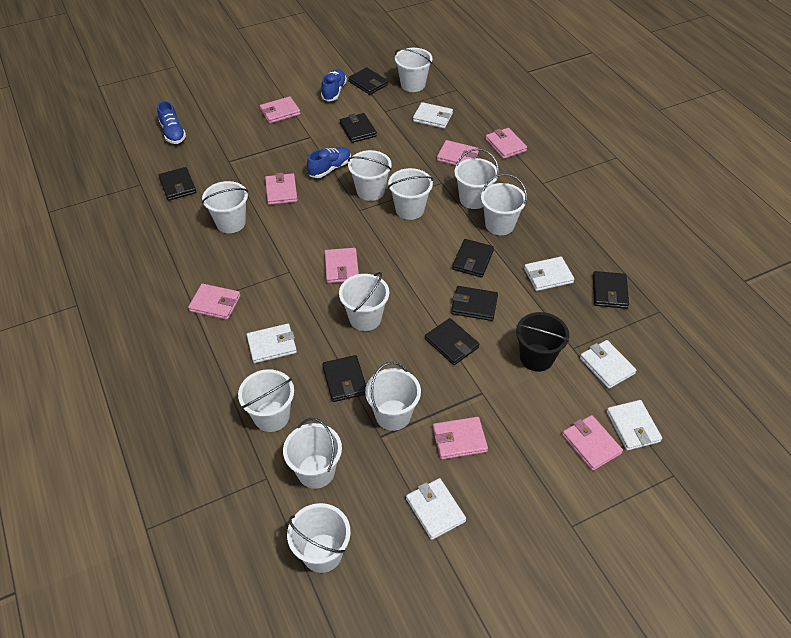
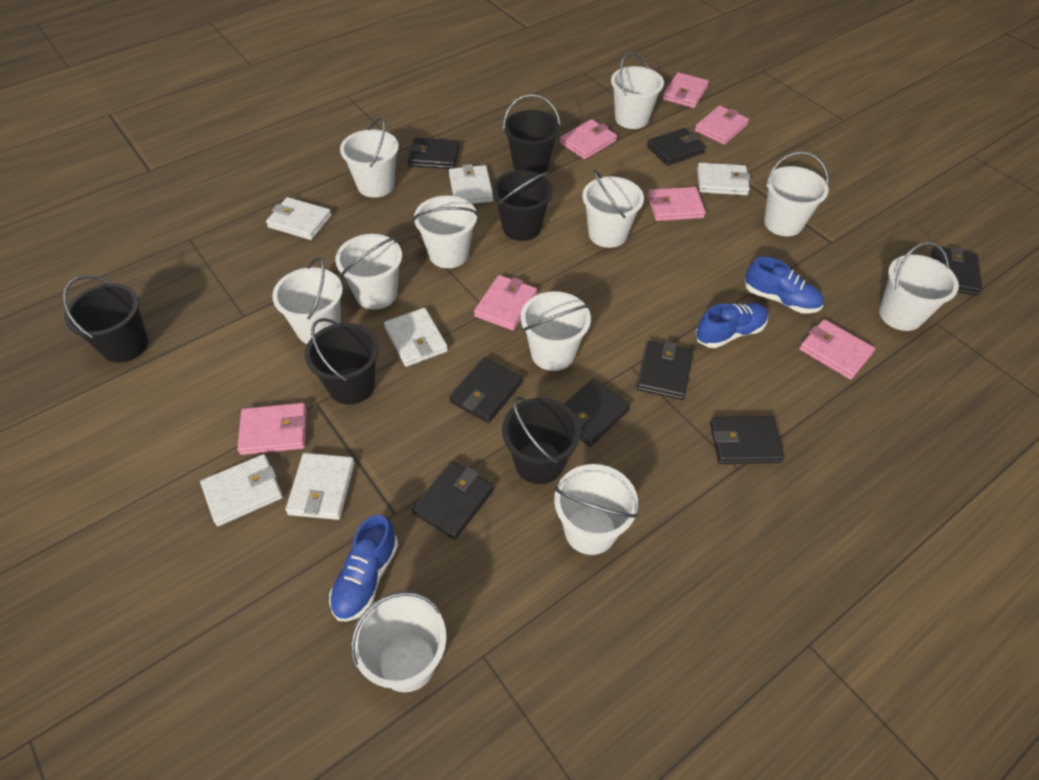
black bucket: [516,312,569,372] = 1 -> [63,275,148,363] [305,318,379,405] [492,170,553,241] [502,397,581,484] [503,94,561,174] = 5
pink wallet: [188,284,241,320] [260,96,300,124] [265,173,298,205] [324,248,359,283] [433,417,488,460] [437,140,479,165] [485,128,527,159] [562,415,623,471] = 8 -> [237,403,307,455] [474,275,537,330] [560,119,617,159] [648,187,706,221] [663,72,709,108] [695,106,749,145] [799,319,875,380] = 7

